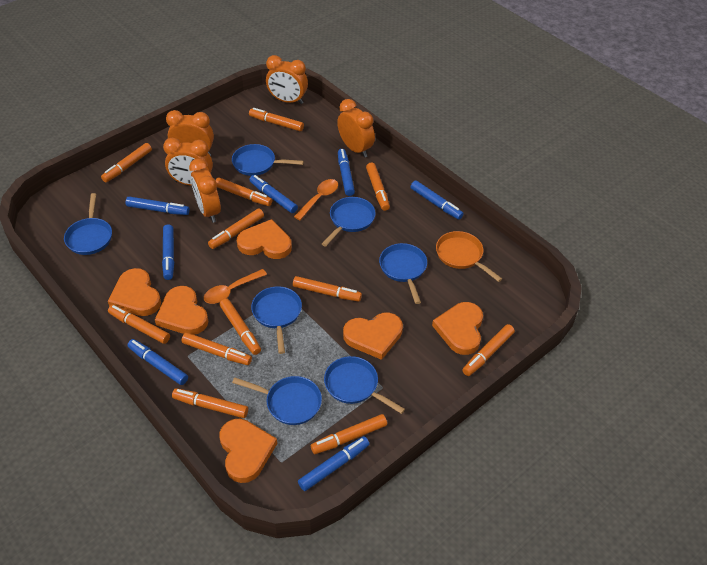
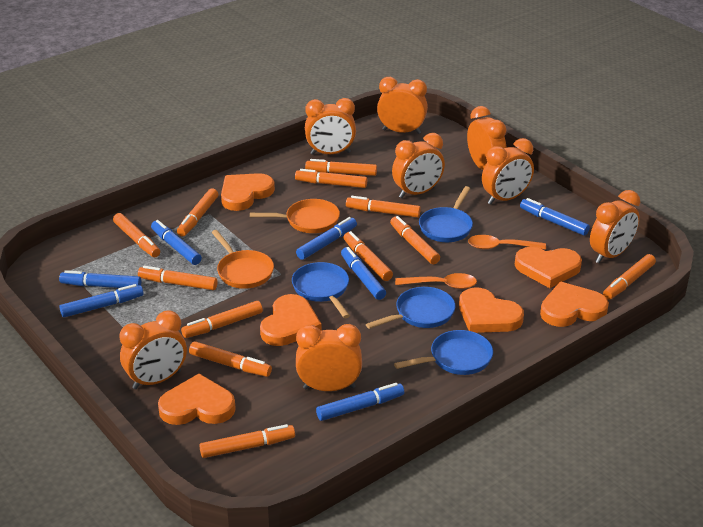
blue pan: [64,193,112,255] [232,144,304,176] [232,376,322,425] [251,286,302,354] [322,197,376,247] [324,356,405,414] [379,243,427,304] = 7 -> [292,262,350,318] [366,287,455,329] [394,330,493,375] [419,186,473,242] = 4
orange clock: [163,138,213,186] [166,110,214,156] [189,158,221,223] [266,55,308,104] [337,99,375,158] = 5 -> [120,311,187,389] [296,324,362,391] [305,98,356,155] [377,77,428,134] [392,133,445,198] [467,106,507,170] [482,138,534,204] [590,190,640,263] = 8
orange pan: [436,231,502,282] = 1 -> [211,230,274,289] [250,199,340,233] = 2

